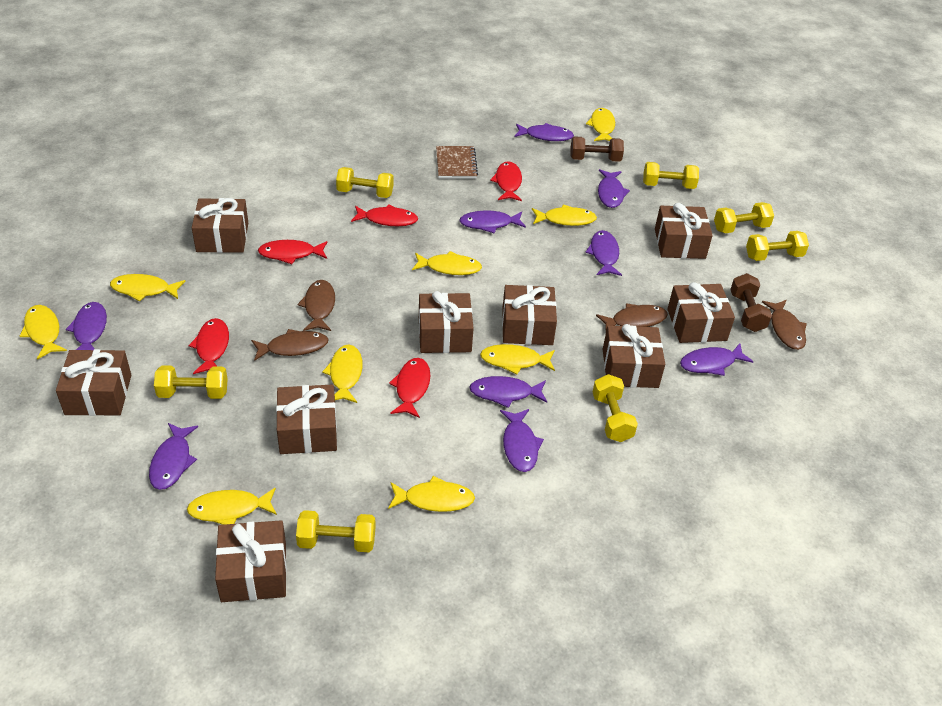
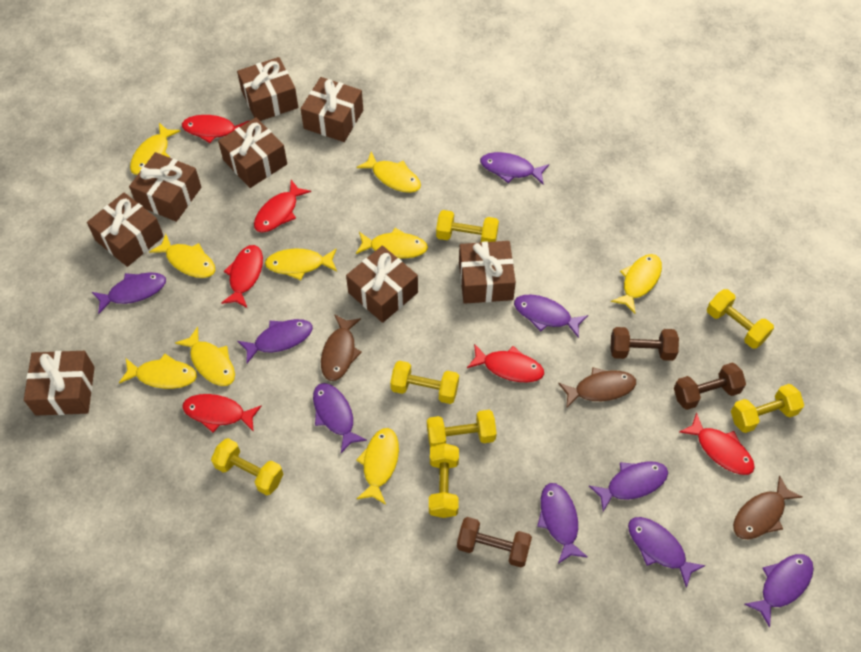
brown dumbbell: [570,136,624,162] [730,273,772,332] = 2 -> [457,517,532,567] [611,327,679,361] [674,363,746,410] = 3
brown fish: [251,329,329,361] [297,280,335,331] [596,303,668,330] [762,300,807,350] = 4 -> [321,314,362,381] [558,368,636,409] [733,475,802,539] = 3
brown gift: [56,349,131,416] [192,198,248,253] [215,520,287,602] [276,384,337,454] [419,291,474,353] [502,285,557,345] [603,324,665,388] [655,203,713,259] [668,282,735,343] = 9 -> [24,351,95,416] [87,192,164,267] [129,152,201,222] [218,117,287,188] [237,57,298,121] [301,77,363,142] [346,246,418,323] [459,241,516,304] = 8
brown notebook: [436,146,478,179] = 1 -> none = 0
red fish: [188,318,229,374] [258,240,327,264] [351,204,418,226] [389,358,431,418] [490,161,522,201] = 5 -> [182,115,249,143] [183,394,262,432] [221,245,263,308] [254,180,311,232] [467,344,544,382] [679,413,755,475] = 6

